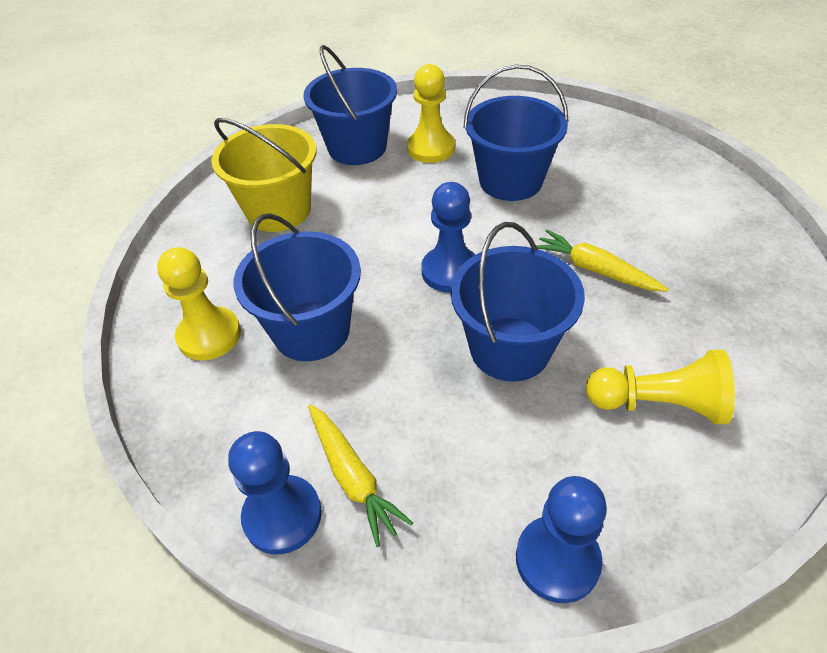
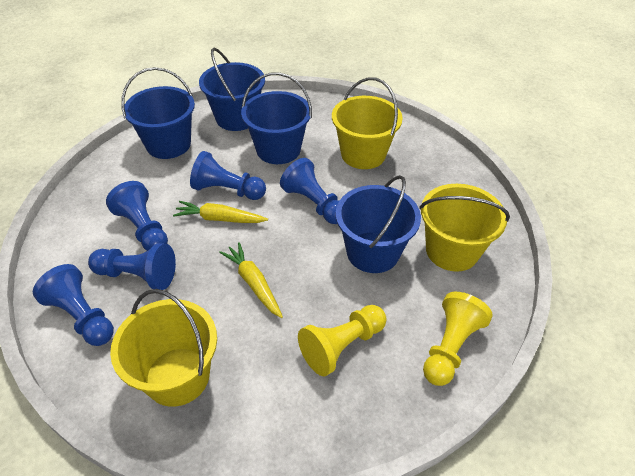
blue pawn: [228,431,322,554] [421,182,476,293] [516,476,607,603] = 3 -> [33,264,114,346] [88,243,176,290] [106,181,168,251] [190,151,266,200] [280,158,339,224] = 5
yellow bucket: [211,118,316,232] = 1 -> [110,289,217,407] [332,77,403,169] [419,184,510,272] = 3
yellow pawn: [157,247,241,361] [407,64,455,163] [586,350,735,424] = 3 -> [298,305,387,376] [423,292,493,386] = 2

